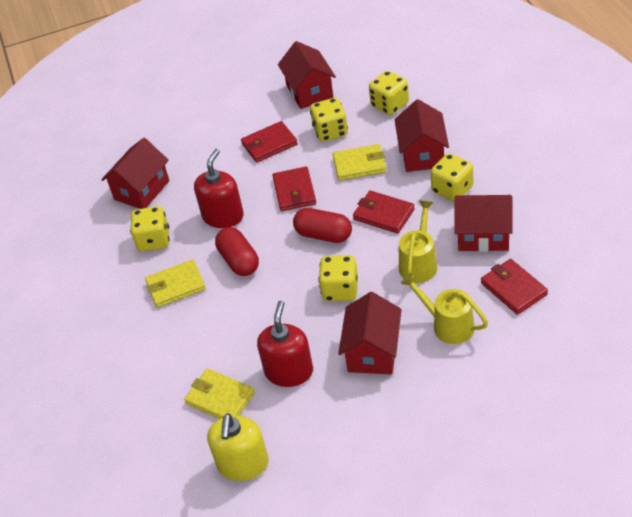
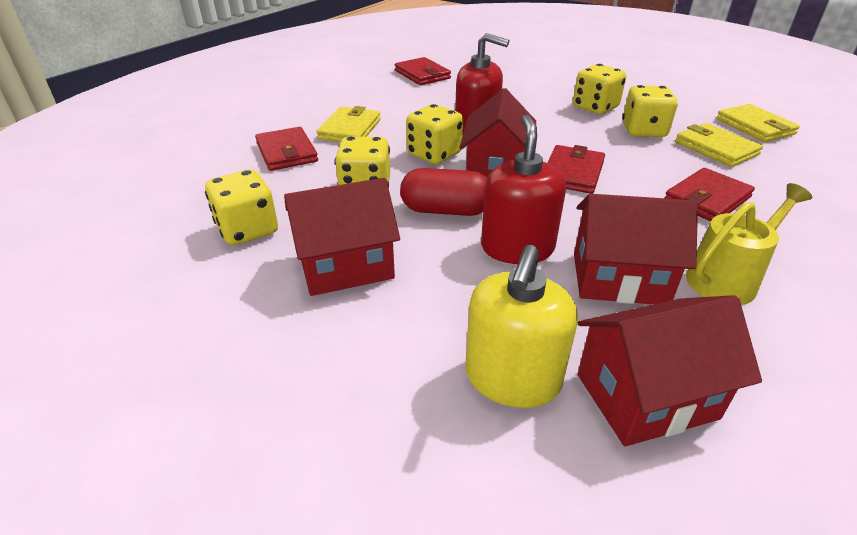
red capsule: [215,227,259,276] [293,208,352,243] = 2 -> [400,168,487,216] = 1
red house: [101,138,169,209] [278,41,336,109] [338,292,402,374] [394,99,449,172] [454,195,513,252] = 5 -> [284,178,400,296] [459,88,536,177] [574,194,698,304] [577,295,762,446] = 4
yellow watering can: [399,201,437,283] [401,273,488,344] = 2 -> [686,183,812,305] = 1

